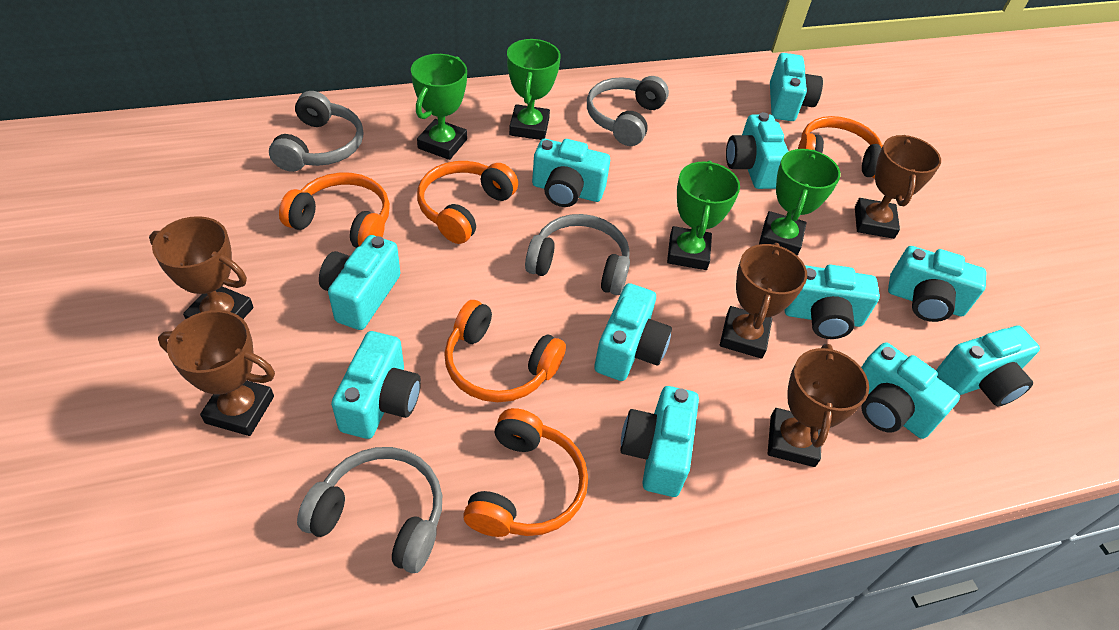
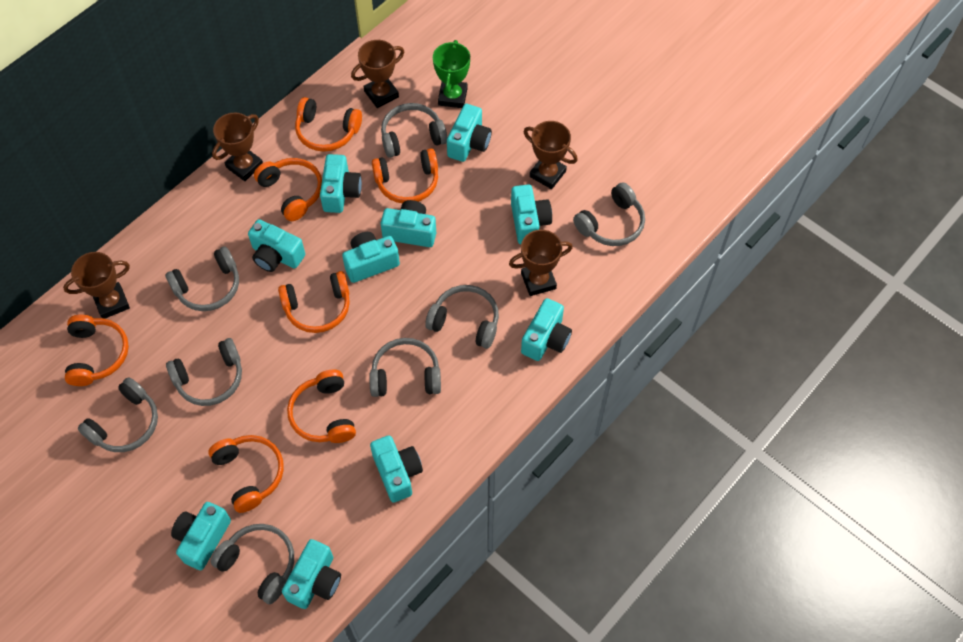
green trophy: [411,54,467,160] [507,39,561,140] [667,161,740,270] [759,149,840,256] = 4 -> [433,40,470,108] = 1
grey headphones: [269,91,363,172] [297,447,442,573] [525,214,630,295] [587,76,669,146] = 4 -> [78,377,158,452] [165,246,239,311] [166,338,242,406] [211,524,294,604] [369,338,441,397] [381,103,448,158] [425,285,499,349] [573,183,645,246] = 8
orange headphones: [279,173,390,248] [417,161,518,244] [444,300,566,402] [463,408,588,537] [798,116,883,178] = 5 -> [65,315,129,386] [208,435,284,513] [254,158,322,221] [278,271,350,333] [287,369,356,443] [295,97,362,152] [372,149,438,203] = 7
turquoise camera: [319,235,400,330] [331,331,421,439] [532,139,610,207] [594,283,672,381] [620,386,699,497] [726,112,789,189] [770,53,823,121] [785,264,880,339] [861,342,960,439] [888,246,986,322] [936,325,1040,407] = 11 -> [171,502,231,570] [248,219,305,272] [282,539,341,609] [320,154,362,213] [342,232,400,283] [370,435,423,503] [381,200,436,247] [447,104,492,162] [511,185,552,244] [521,298,572,361] = 10

